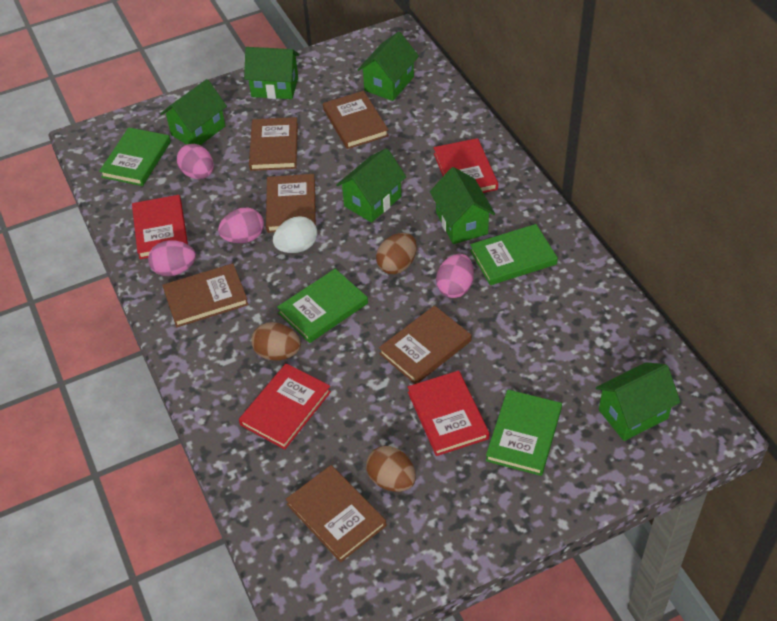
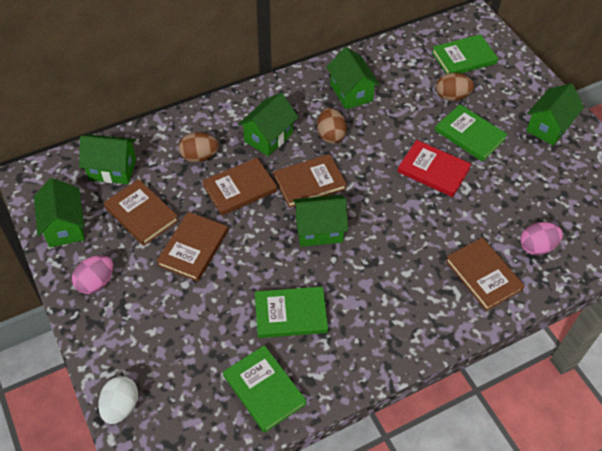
brown book: [162,263,249,327] [249,117,298,171] [266,174,316,233] [286,465,386,562] [323,91,389,149] [379,305,472,384] = 6 -> [104,179,179,246] [156,212,228,282] [202,158,277,216] [273,154,347,208] [445,237,525,311] = 5
pink egg: [148,240,196,276] [177,144,214,179] [218,208,264,243] [436,254,474,298] = 4 -> [72,255,113,294] [520,222,563,255] = 2
red book: [132,195,188,259] [239,363,331,449] [408,371,489,456] [434,138,498,193] = 4 -> [397,140,471,197] = 1

